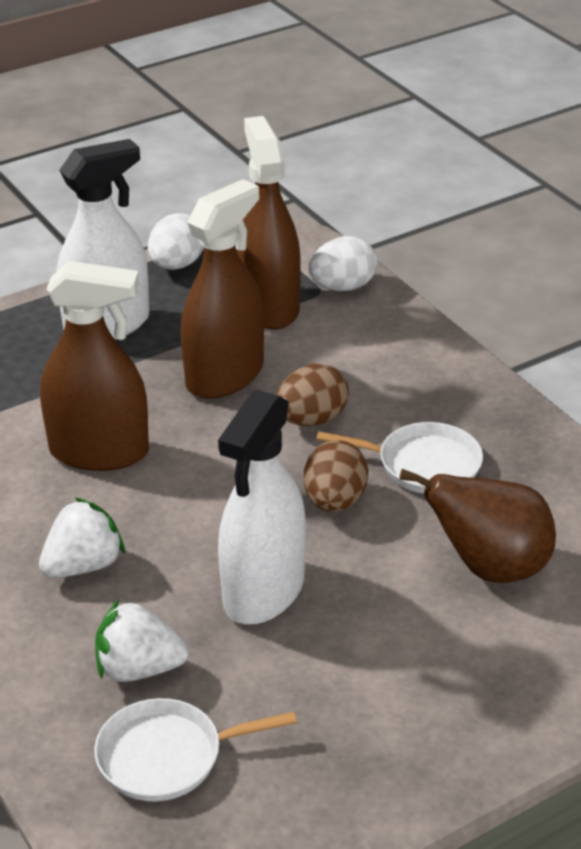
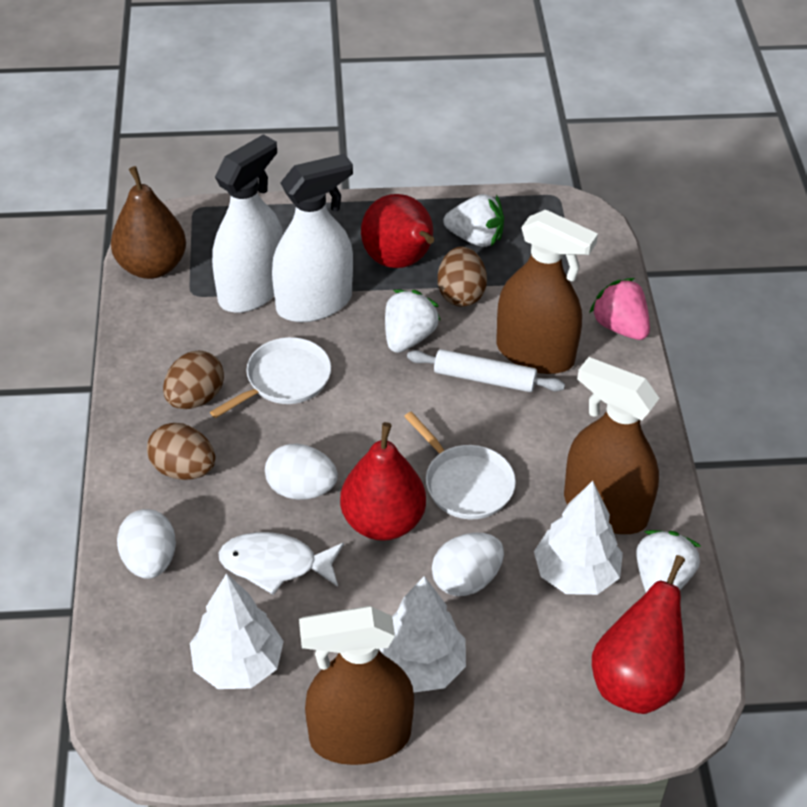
brown egg: [276,364,349,426] [304,440,368,512] = 2 -> [147,423,215,480] [163,351,224,409] [438,246,487,307] = 3
pink strawberry: none = 0 -> [589,278,650,340] = 1
red pear: none = 0 -> [340,422,426,541] [361,194,434,268] [592,555,685,714] = 3
white egg: [148,213,204,270] [309,236,377,291] = 2 -> [117,509,176,579] [265,443,338,500] [432,533,504,596] = 3
white fish: none = 0 -> [219,532,344,595] = 1
white rolling pin: none = 0 -> [407,349,565,392] = 1
white strawberry: [39,497,125,578] [95,599,189,682] = 2 -> [385,290,441,353] [443,194,504,247] [636,530,701,592] = 3
white tree: none = 0 -> [190,573,284,689] [379,576,466,693] [534,481,623,595] = 3

